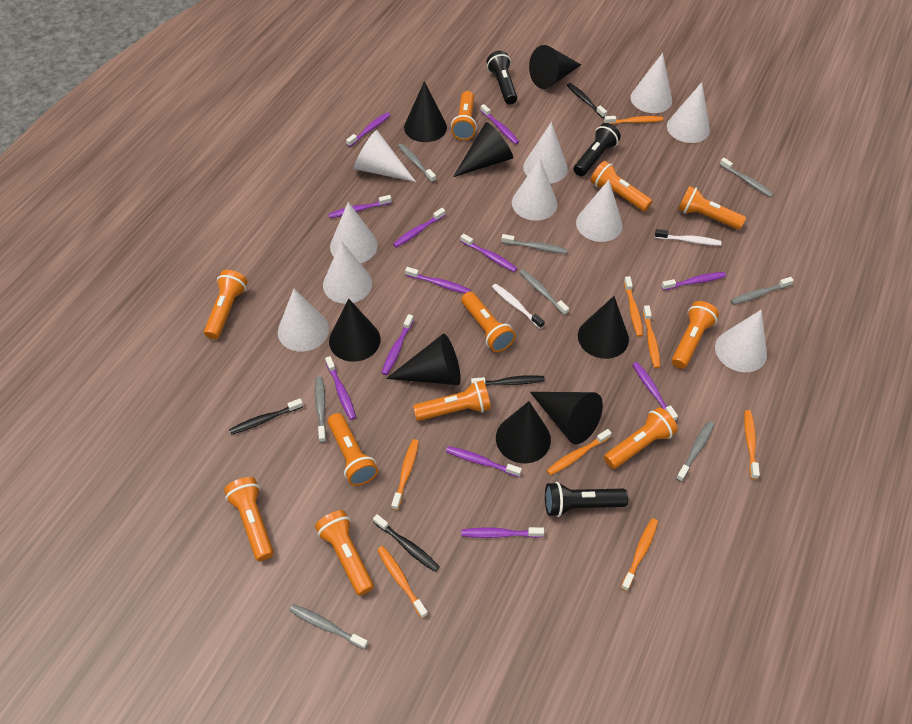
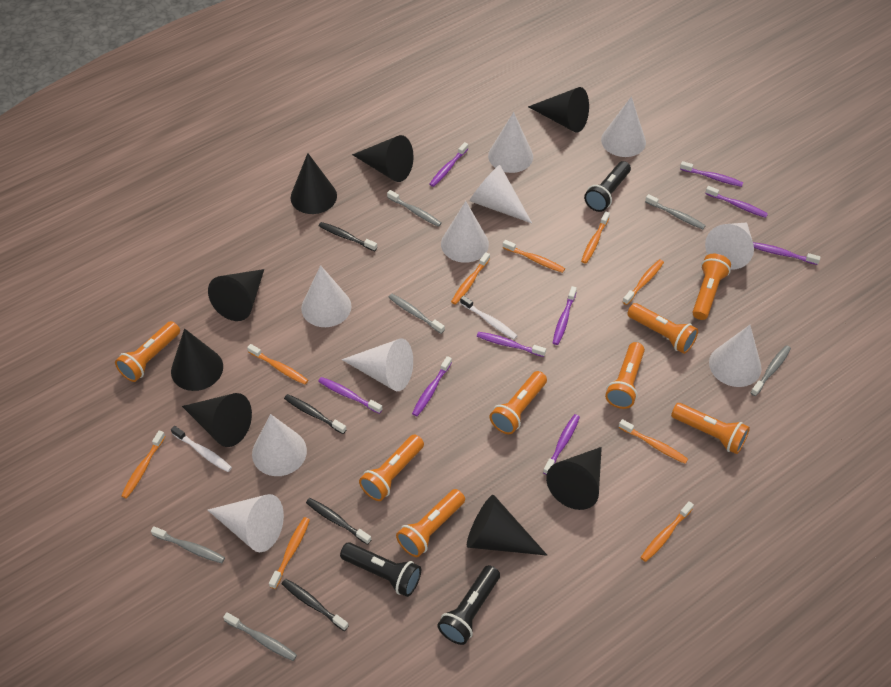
grey toothbrush: [289,604,368,649] [315,376,326,443] [398,143,436,183] [501,234,567,254] [519,269,569,315] [676,421,714,482] [720,158,773,197] [731,277,794,305] = 8 -> [151,526,225,563] [223,612,297,661] [387,190,442,227] [388,294,445,334] [645,194,706,229] [751,345,791,396] = 6
orange flashlight: [204,270,247,339] [224,477,274,561] [315,510,374,596] [328,413,378,486] [413,380,491,421] [451,91,477,140] [461,292,516,352] [591,161,652,211] [604,407,678,469] [671,301,719,369] [678,186,746,230] = 11 -> [115,321,180,382] [359,434,424,501] [396,489,465,557] [490,371,547,434] [605,342,645,409] [627,303,698,354] [671,403,750,454] [692,254,731,320] = 8
orange toothbrush: [377,546,428,618] [391,439,419,510] [546,429,612,475] [604,116,663,124] [621,518,658,591] [624,276,643,337] [643,305,660,368] [744,410,760,479] = 8 -> [121,430,166,499] [247,344,308,385] [269,517,310,589] [451,252,490,305] [503,240,565,273] [581,211,610,264] [619,419,688,464] [622,259,664,305] [640,501,694,562] = 9
purple toothbrush: [325,356,356,420] [329,195,392,218] [346,112,390,147] [382,314,414,375] [393,208,445,248] [405,267,471,294] [446,446,522,477] [460,234,517,272] [461,527,544,538] [480,104,519,144] [632,362,678,421] [661,272,726,290] = 12 -> [318,377,383,414] [412,356,452,416] [429,142,468,187] [477,332,546,357] [543,414,580,475] [553,286,577,345] [680,161,743,187] [705,186,768,218] [753,242,821,265] = 9

